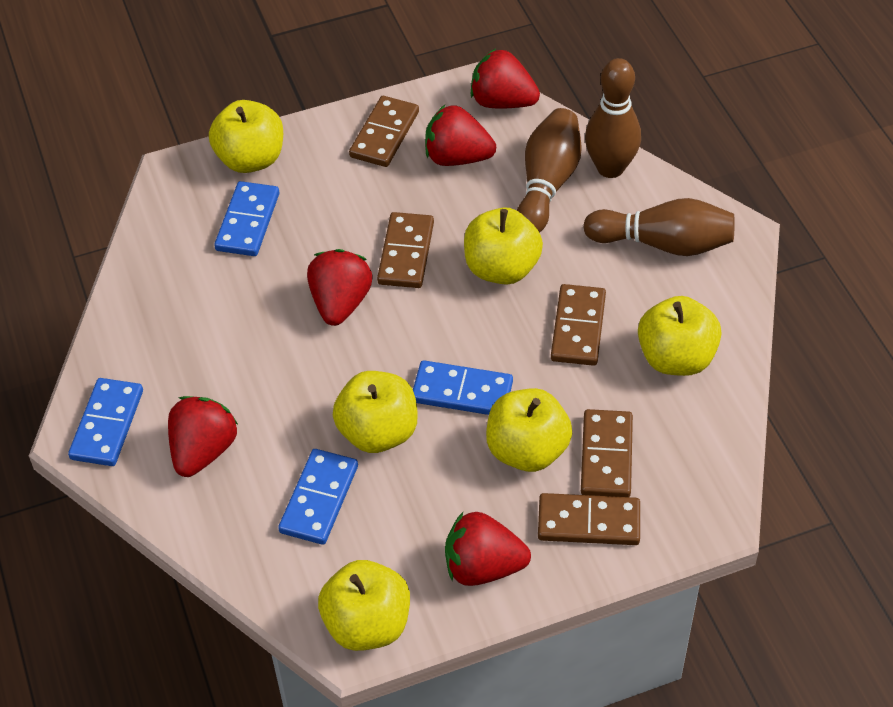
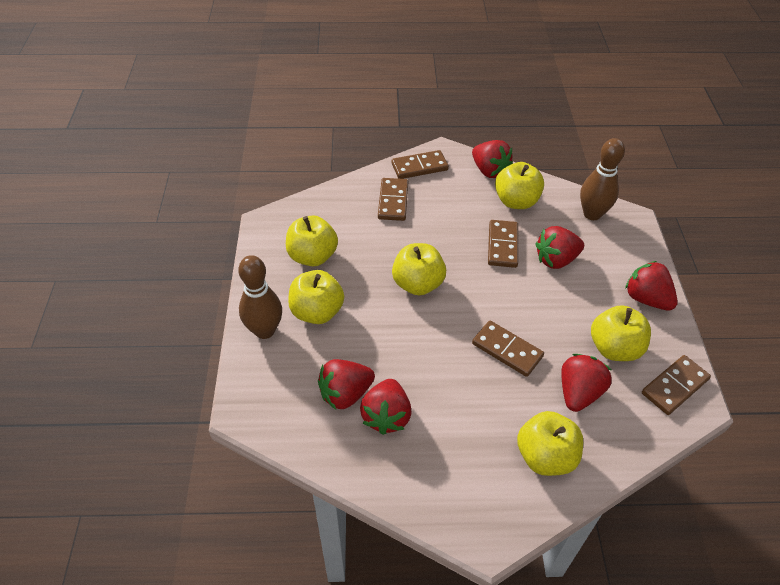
blue domino: [68,378,143,466] [214,181,279,256] [278,449,358,545] [413,360,513,415] = 4 -> none = 0
brown bowling pin: [517,108,582,233] [583,198,735,256] [585,58,641,178] = 3 -> [238,255,282,339] [580,138,625,220] = 2
red strawberry: [168,396,238,477] [307,249,373,326] [425,105,496,166] [445,512,531,586] [471,48,540,108] = 5 -> [318,359,375,410] [360,379,412,435] [472,140,513,178] [535,226,584,269] [561,354,612,412] [625,261,678,311] = 6

